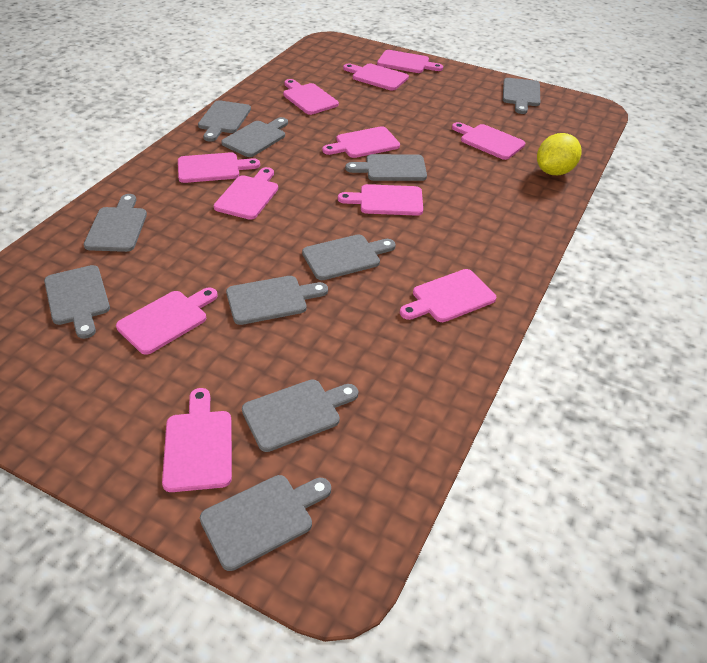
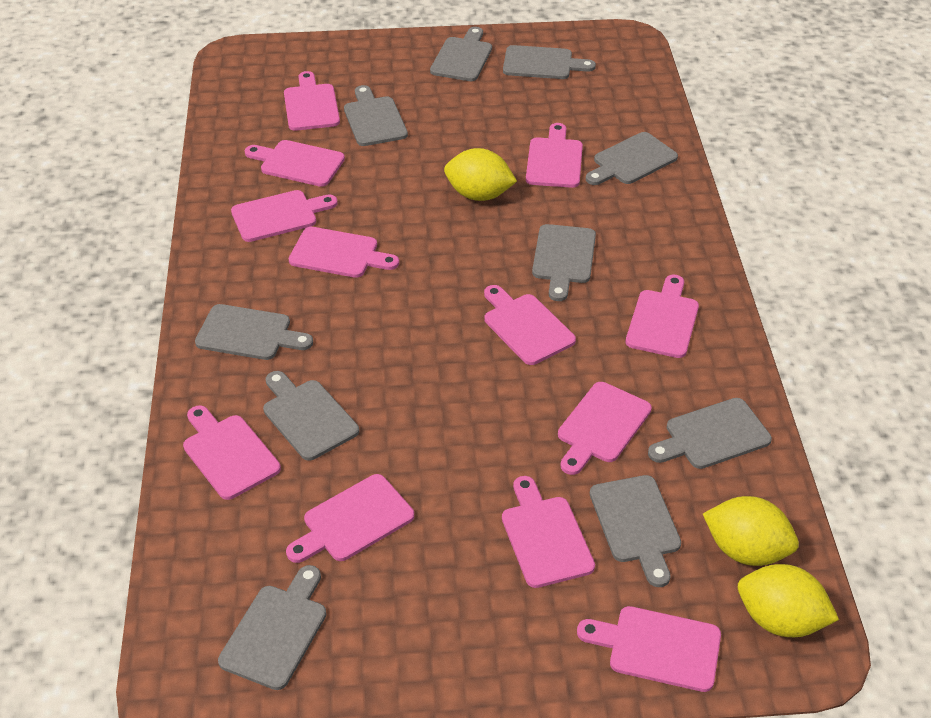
pink cutting board: [116,287,218,355] [162,388,232,492] [178,152,260,183] [214,167,278,220] [283,79,339,115] [322,126,400,158] [338,184,423,216] [343,64,409,90] [377,50,443,73] [400,269,496,322] [452,122,525,160] = 11 -> [183,405,281,500] [231,190,338,242] [245,140,345,187] [284,71,340,131] [286,474,414,563] [289,227,399,278] [484,285,576,365] [502,476,595,588] [526,123,583,188] [558,382,652,475] [577,606,721,692] [626,275,699,358] = 12
yellow lemon: [537,133,582,175] = 1 -> [444,148,517,201] [703,496,799,566] [738,564,839,637] = 3

